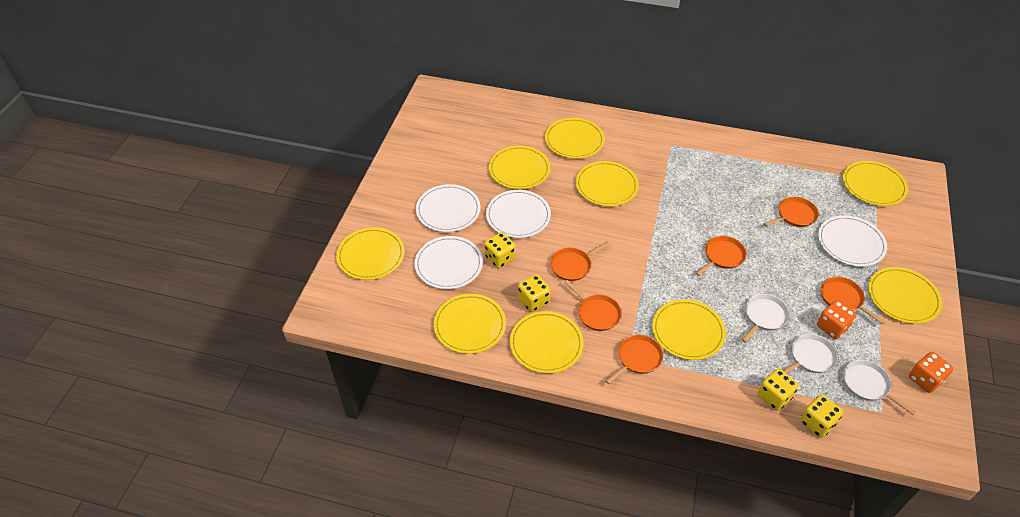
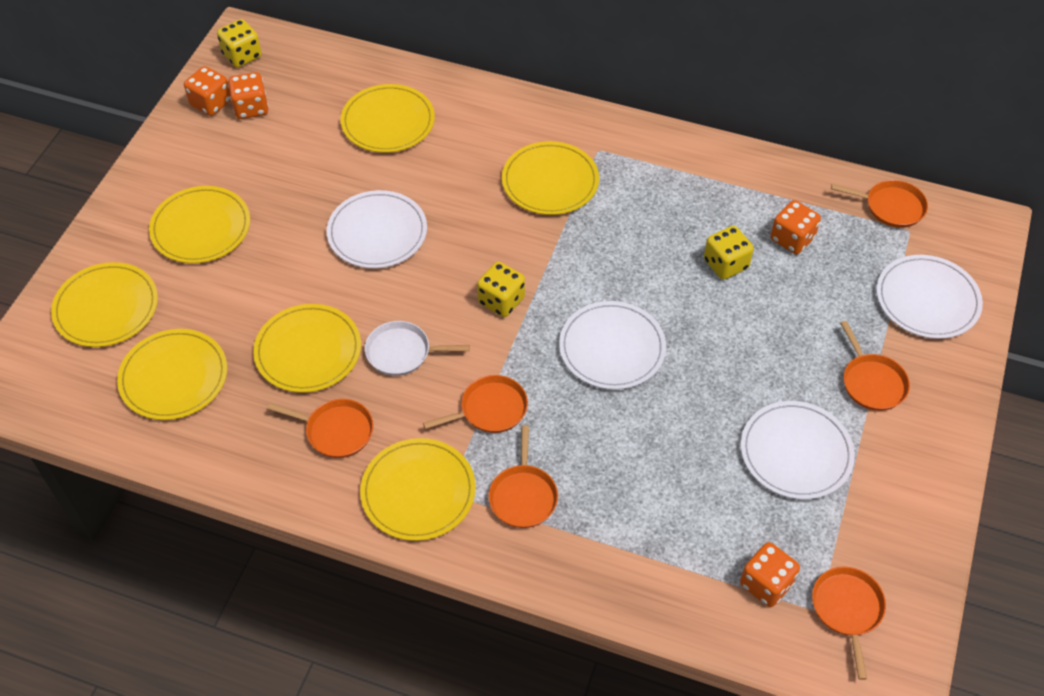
orange dice: [817,300,857,339] [909,352,953,393] = 2 -> [184,66,231,116] [228,72,269,119] [740,542,800,607] [770,200,821,254] = 4
white pan: [742,294,790,343] [782,334,838,374] [844,360,916,415] = 3 -> [365,321,470,376] = 1
yellow dice: [484,232,516,268] [518,274,550,312] [758,369,799,411] [800,395,843,438] = 4 -> [217,19,262,68] [477,262,525,317] [704,226,754,280] = 3
yellow plate: [336,227,404,280] [433,294,506,354] [489,146,550,189] [510,311,584,374] [545,118,605,159] [576,161,639,206] [652,299,726,360] [843,161,908,206] [868,267,942,324] = 9 -> [51,262,158,347] [117,329,227,420] [149,186,250,263] [253,304,361,393] [340,84,435,153] [360,438,476,541] [502,141,599,215] = 7

